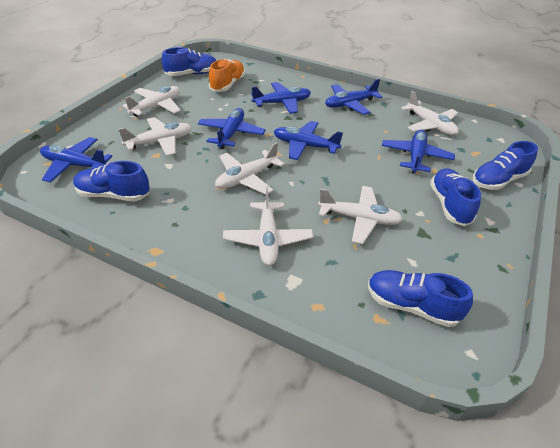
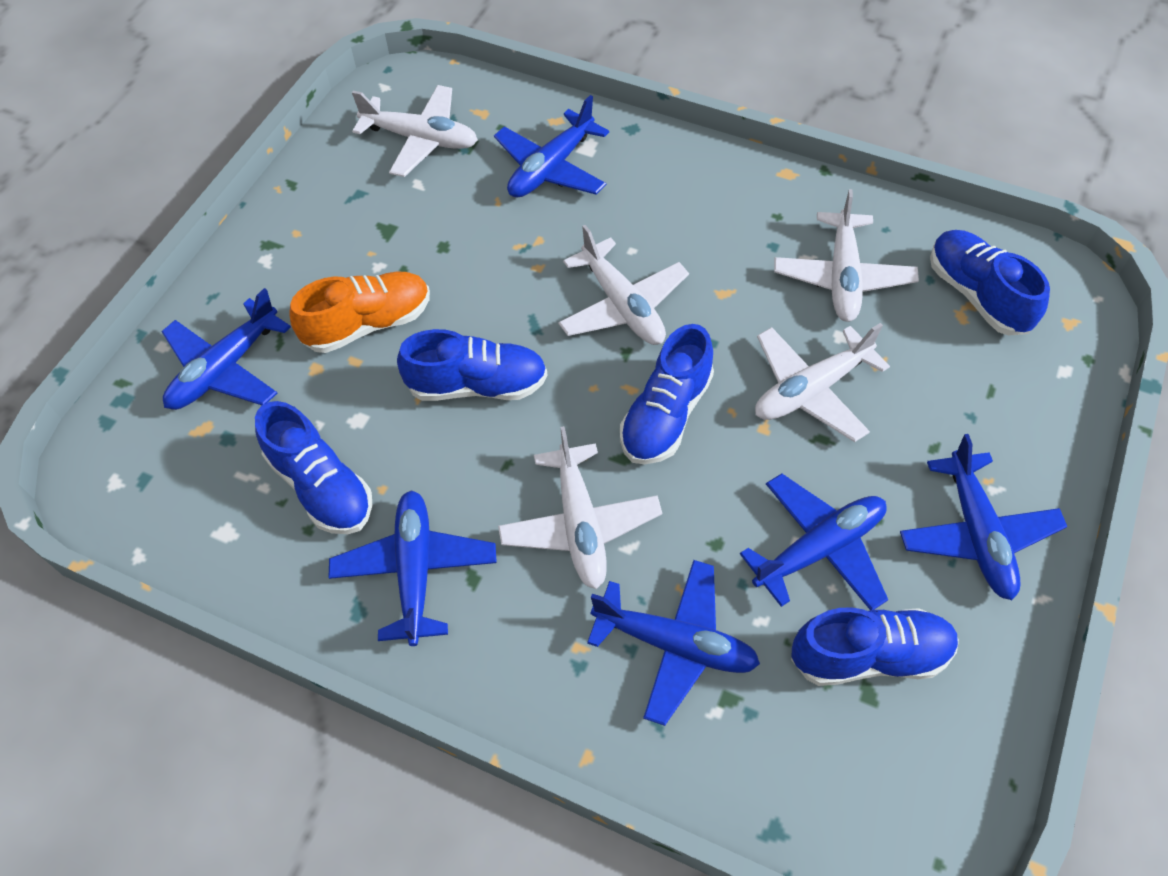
white plane: [118,117,192,156] [122,86,181,117] [215,142,285,195] [223,187,313,266] [318,186,403,244] [401,91,459,135] = 6 -> [352,85,478,177] [498,426,662,589] [558,225,689,345] [755,323,890,442] [774,189,919,322] = 5

